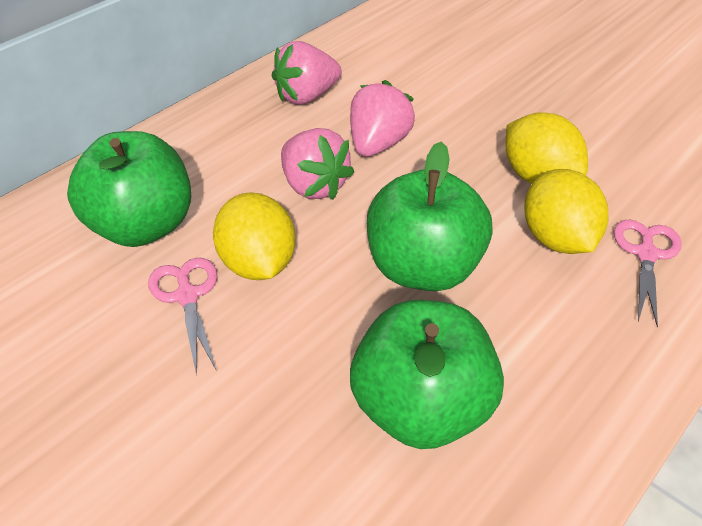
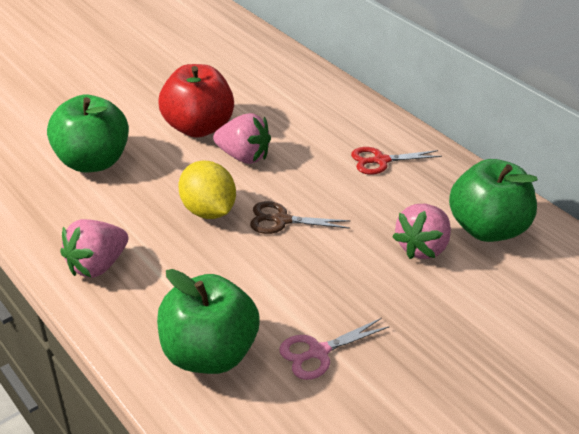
brown scissors: none = 0 -> [250,201,351,234] = 1
pink scissors: [148,258,217,376] [614,220,682,327] = 2 -> [279,318,390,380] = 1
red apple: none = 0 -> [159,64,234,138] = 1
red scissors: none = 0 -> [351,147,442,174] = 1
yellow lemon: [213,192,296,280] [505,112,588,184] [524,169,608,254] = 3 -> [178,160,236,219] = 1

